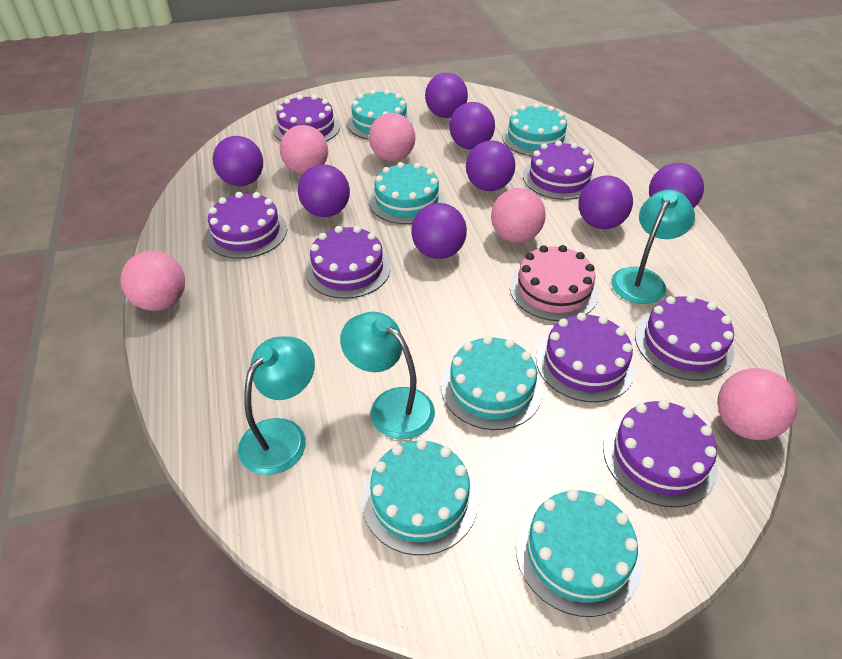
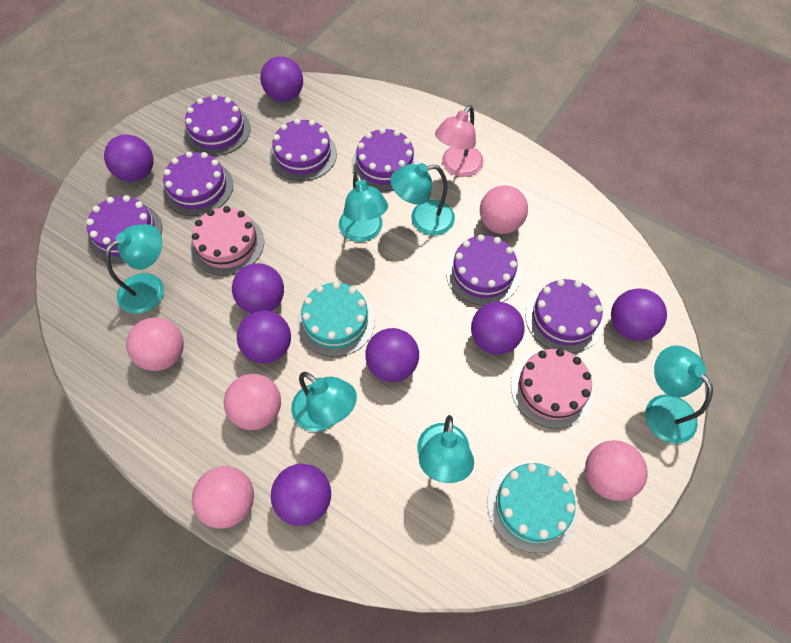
pink cake: [510,245,599,321] = 1 -> [191,206,264,276] [511,349,594,429] = 2
pink lamp: none = 0 -> [435,105,484,177] = 1
turquoise cake: [347,90,413,140] [362,439,478,555] [369,162,445,224] [441,336,543,430] [502,103,570,156] [516,489,641,617] = 6 -> [297,282,375,357] [487,461,577,553] = 2
turquoise lamp: [238,336,315,475] [340,312,435,439] [611,190,695,304] = 3 -> [105,224,164,314] [291,372,357,432] [339,172,388,242] [390,163,455,236] [417,415,474,483] [645,345,713,444] = 6

